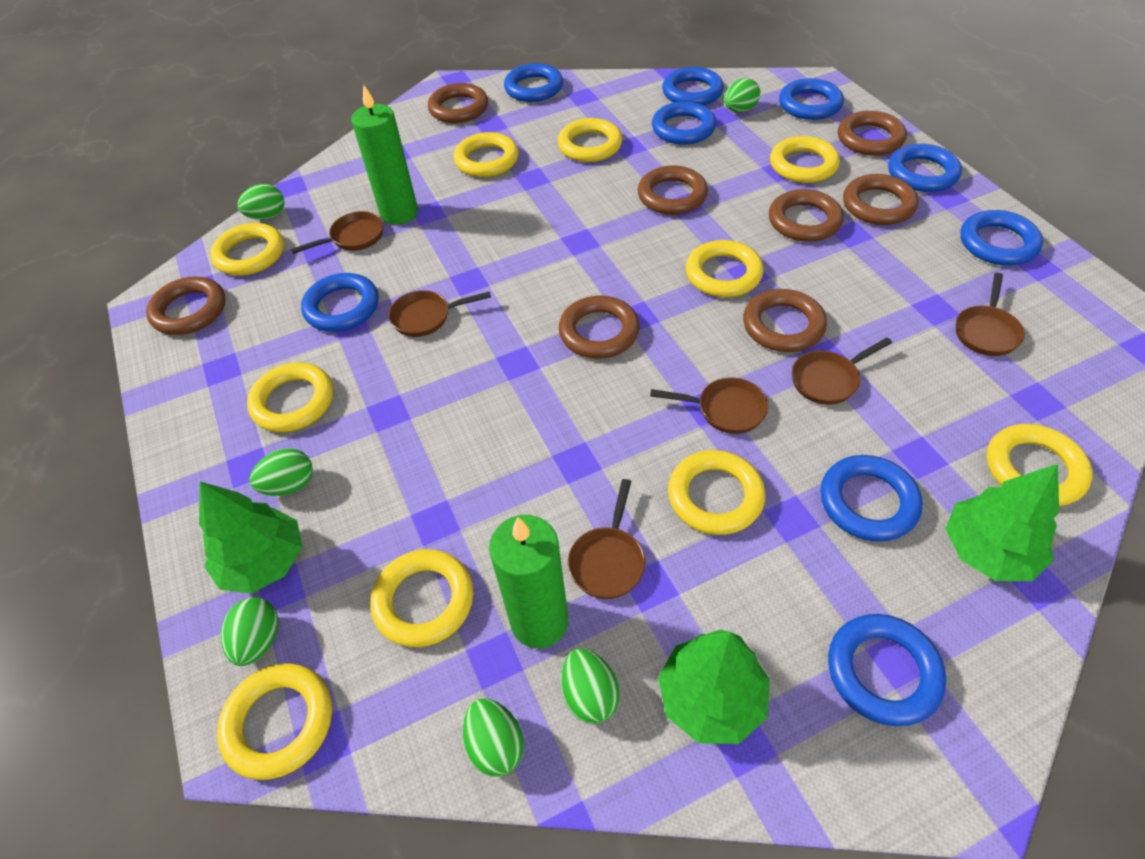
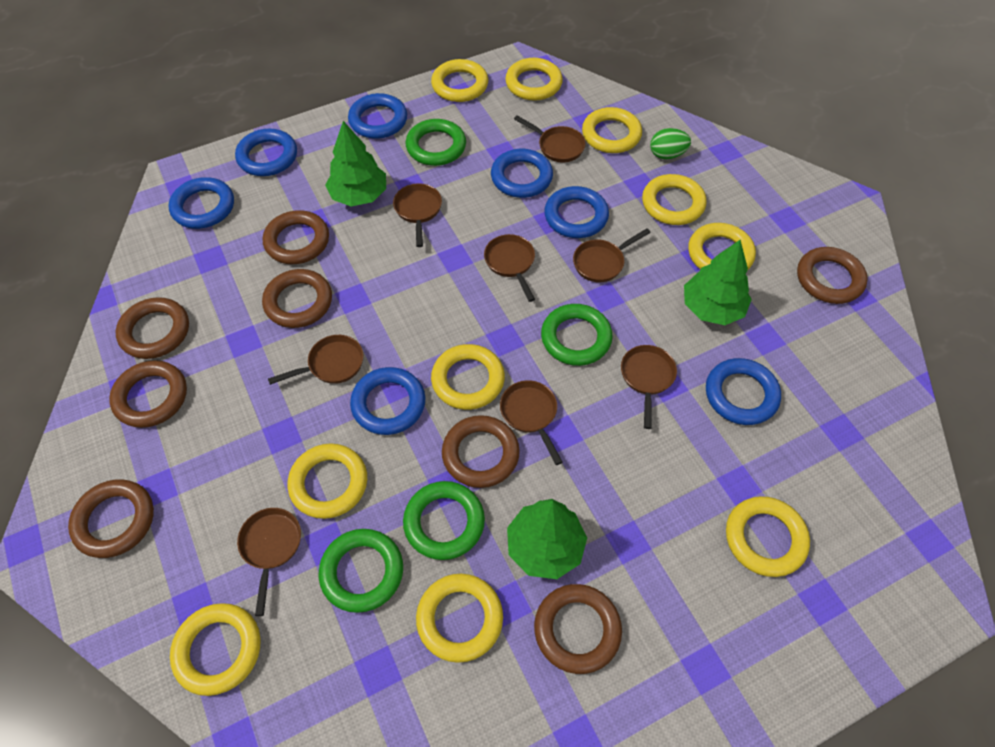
blue ring: [301,273,379,332] [504,63,563,102] [652,102,716,145] [662,67,724,106] [779,78,844,120] [820,455,923,542] [828,614,946,726] [888,144,962,192] [960,210,1043,266] = 9 -> [169,177,234,229] [235,129,297,176] [348,93,407,139] [350,367,425,435] [491,149,553,198] [544,186,609,238] [706,358,781,425] = 7
brown pan: [291,211,383,254] [388,290,491,337] [568,479,645,599] [650,377,768,434] [792,337,892,405] [956,273,1025,356] = 6 -> [237,508,301,616] [268,335,364,385] [393,183,442,247] [484,234,535,302] [500,380,563,465] [514,115,586,162] [573,228,651,282] [621,345,677,429] = 8
green candle: [351,85,418,225] [489,515,568,648] = 2 -> none = 0
green egg: [221,597,278,666] [237,184,284,220] [249,448,313,496] [463,698,524,777] [561,648,620,724] [724,78,760,113] = 6 -> [650,128,691,159] = 1
green ring: none = 0 -> [319,529,403,613] [403,481,485,560] [406,119,466,166] [541,304,613,366] = 4

